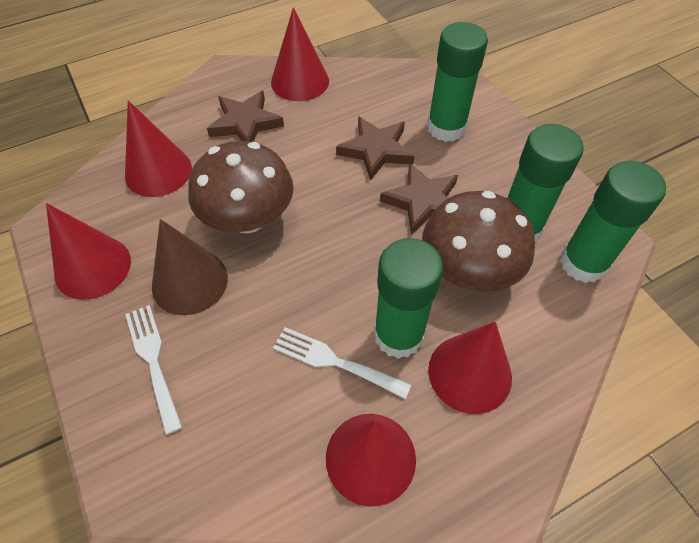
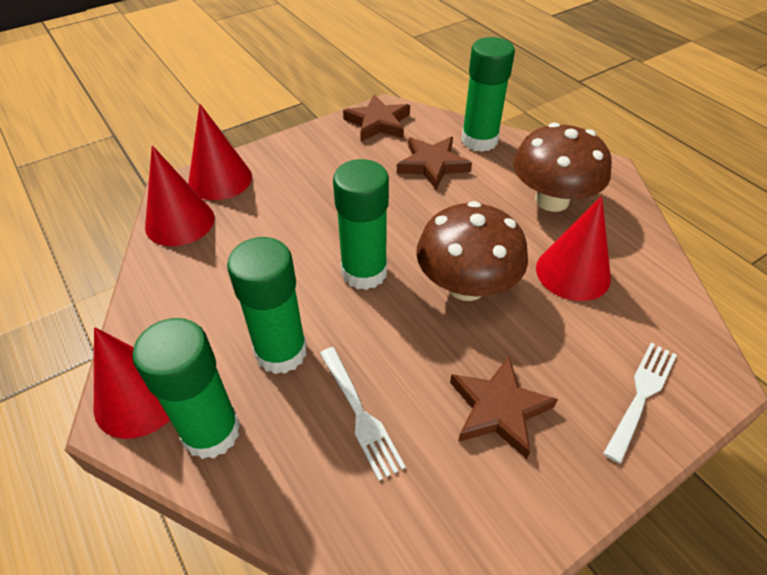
brown cone: [152,219,228,315] = 1 -> none = 0
red cone: [46,203,131,300] [125,100,192,197] [271,7,329,101] [326,414,416,507] [428,322,512,414] = 5 -> [94,327,170,439] [145,145,214,246] [188,104,252,200] [536,196,611,301] = 4

